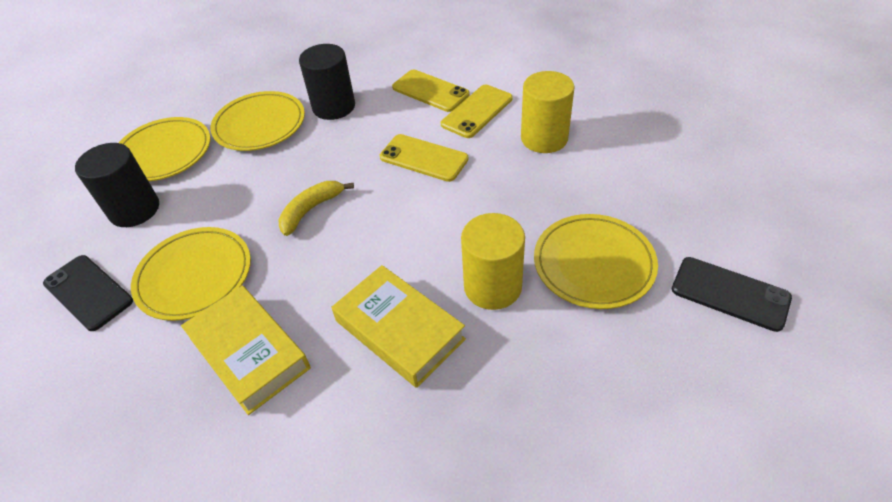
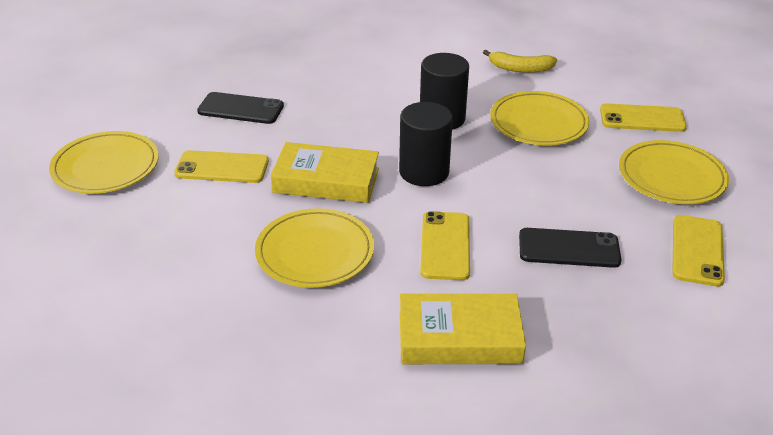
yellow cylinder: [461,213,525,310] [521,71,575,153] = 2 -> none = 0
yellow phone: [380,134,469,182] [392,70,470,112] [441,85,513,138] = 3 -> [174,150,269,183] [420,211,470,280] [600,103,687,132] [672,215,725,287] = 4

